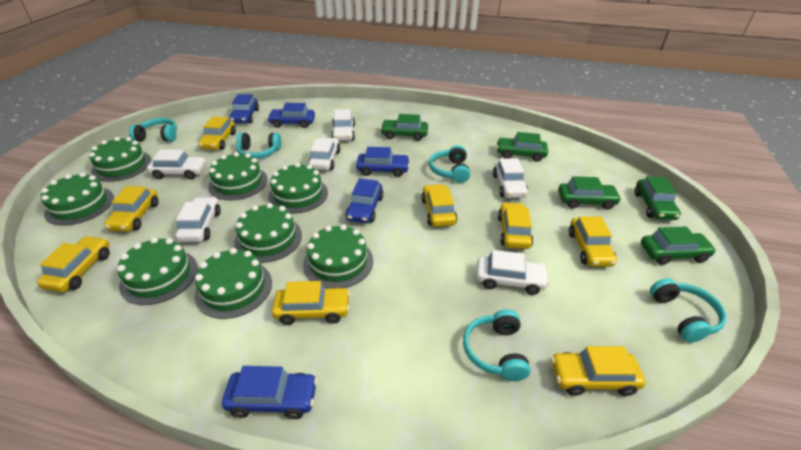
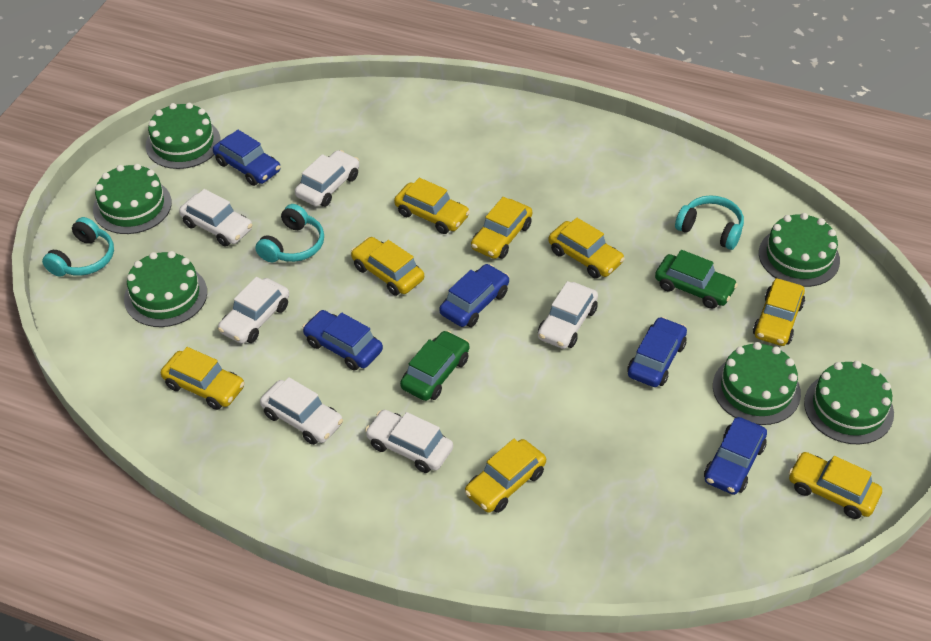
green cake: [41,172,114,226] [89,137,152,182] [117,237,198,305] [195,248,272,319] [208,152,268,200] [234,203,302,263] [268,163,328,213] [303,224,373,288] = 8 -> [93,164,172,234] [124,251,207,327] [145,103,221,169] [713,342,801,425] [759,213,840,287] [804,361,894,444] = 6
green car: [380,114,428,141] [497,132,548,162] [558,176,622,210] [635,177,681,220] [641,226,716,265] = 5 -> [400,330,469,401] [655,250,738,309] = 2
turquoise headphones: [129,118,177,142] [236,133,281,159] [429,145,470,183] [463,309,530,381] [650,278,726,343] = 5 -> [42,217,114,277] [255,204,324,262] [675,195,744,250] = 3

